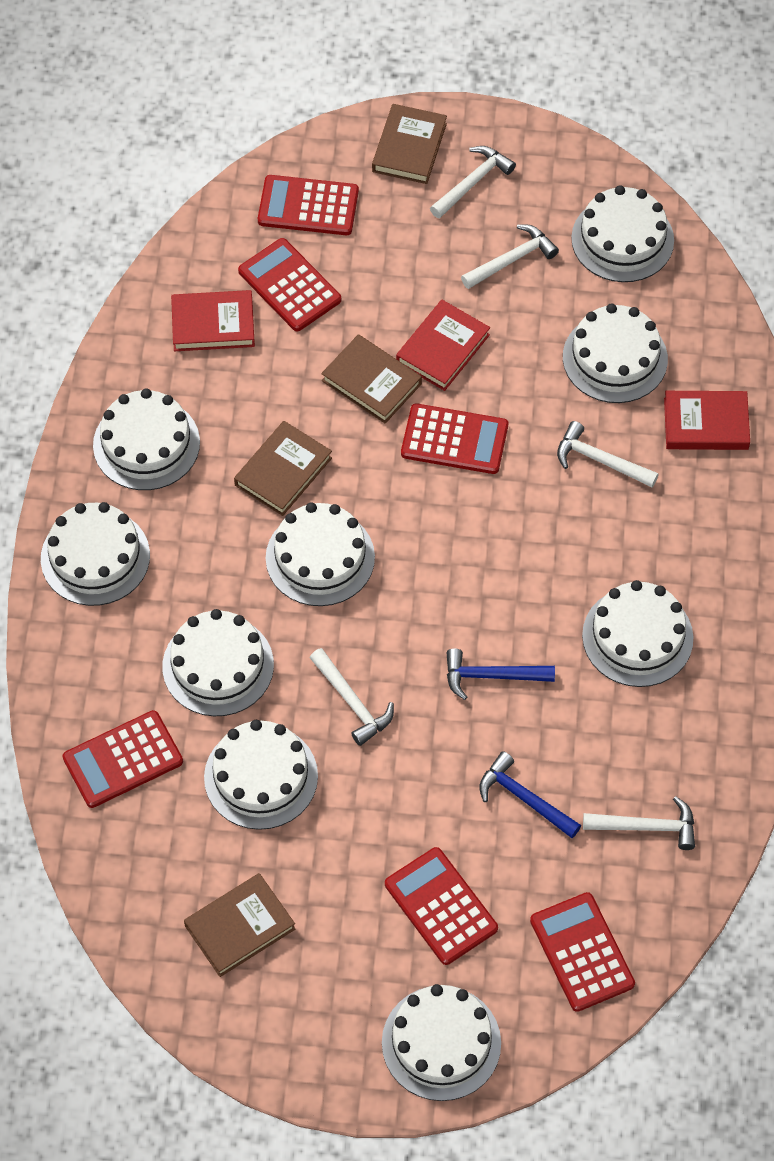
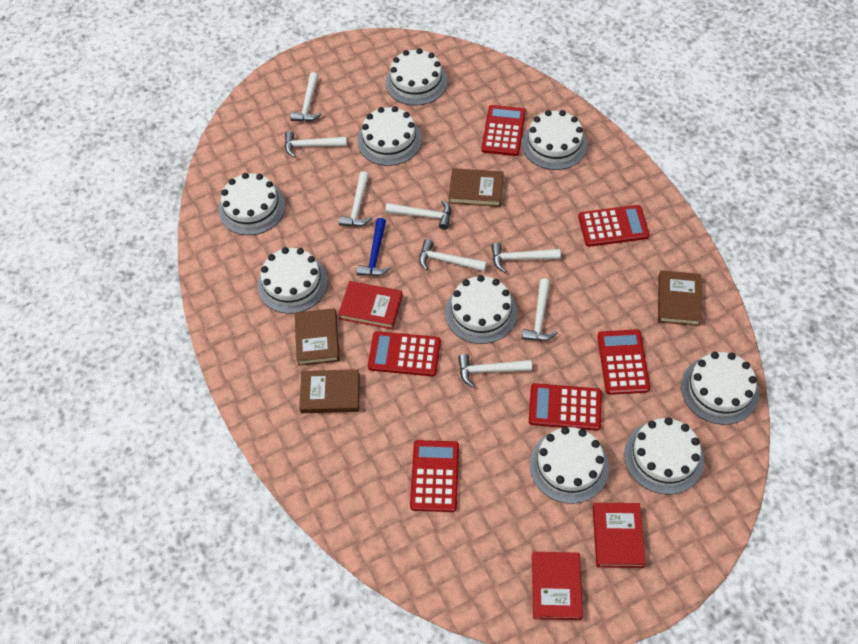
blue hammer: [446,649,555,700] [479,751,581,838] = 2 -> [356,218,391,276] = 1
white hammer: [310,648,394,746] [430,146,516,218] [461,224,559,289] [557,421,659,487] [583,796,695,850] = 5 -> [285,131,347,158] [290,72,322,122] [339,171,372,227] [385,200,451,230] [419,239,487,271] [458,354,532,388] [491,243,561,273] [522,278,558,341] = 8

